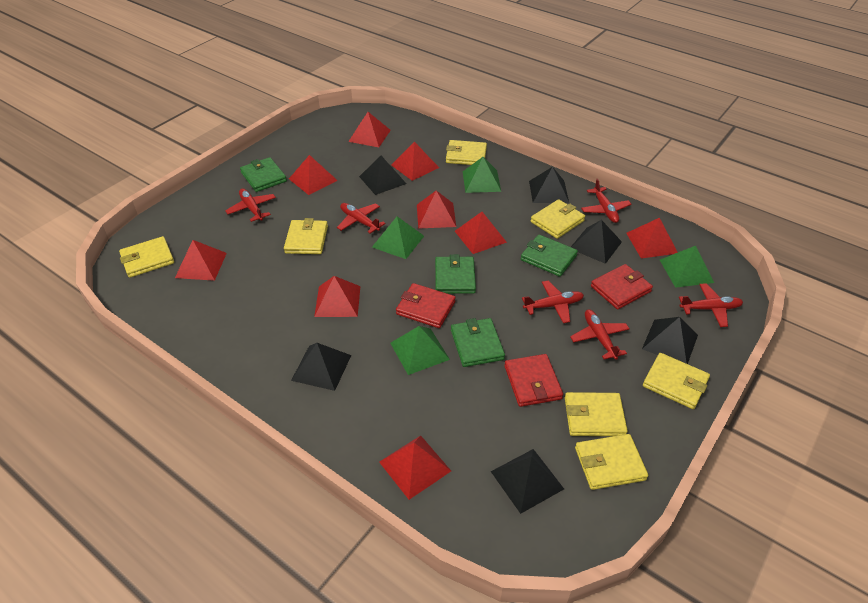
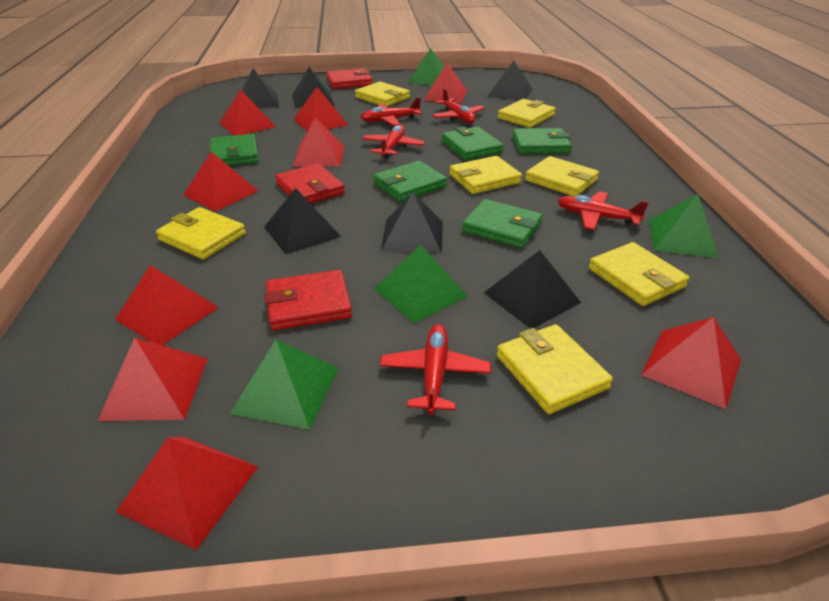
green wallet: [240,157,287,192] [435,254,476,294] [451,318,505,367] [521,235,578,277] = 4 -> [210,134,259,166] [373,161,447,202] [441,126,504,160] [462,199,543,248] [512,128,572,154] = 5
red plane: [225,188,276,222] [337,203,386,233] [522,281,584,323] [570,309,630,360] [581,179,631,223] [679,283,743,327] = 6 -> [360,97,422,126] [362,125,425,158] [380,324,491,415] [432,88,485,123] [557,191,649,230] = 5

